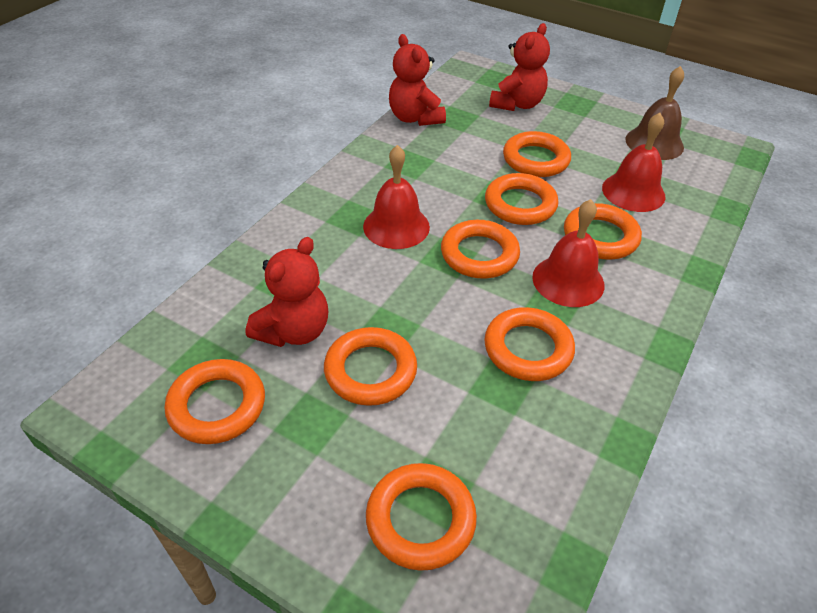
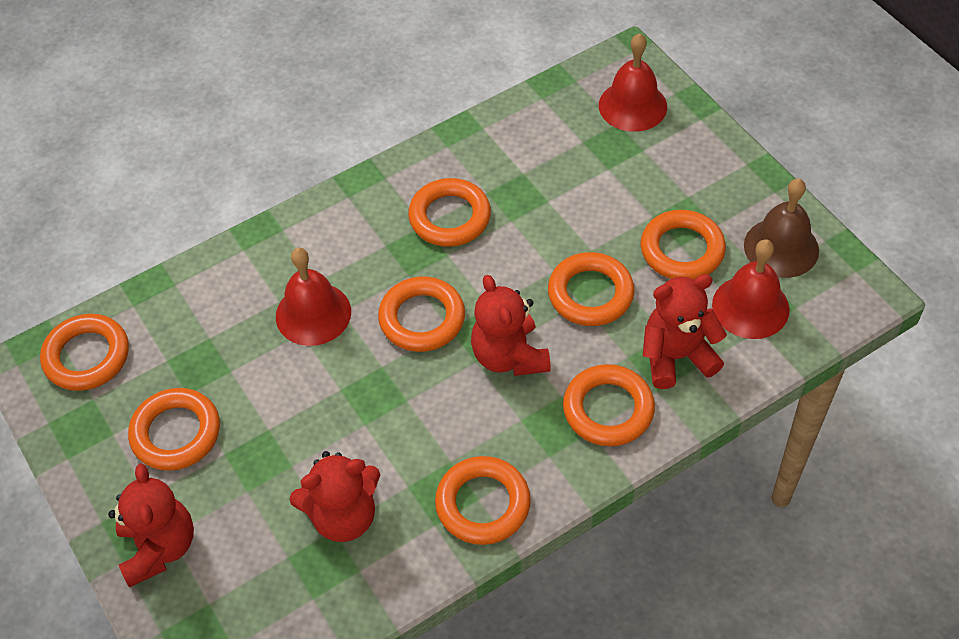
red teddy bear: [246,237,328,347] [389,34,446,126] [489,23,550,111] = 3 -> [108,463,194,587] [289,451,380,542] [471,275,551,376] [643,274,727,389] = 4

